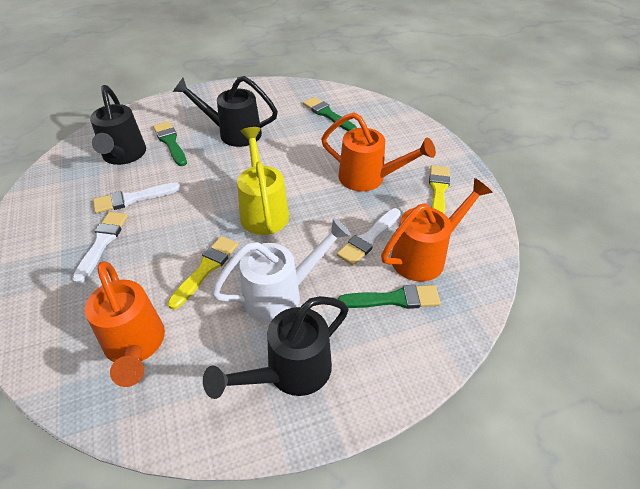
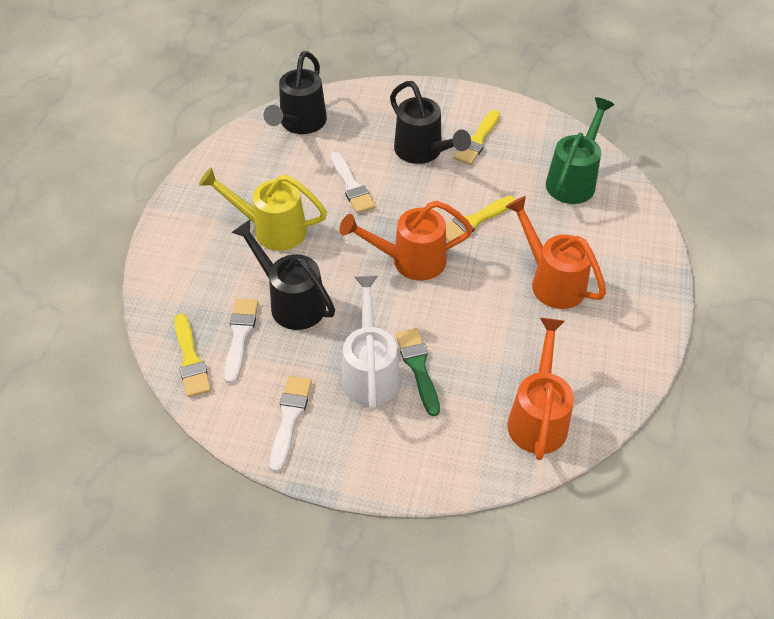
green brush: [153,121,187,166] [303,97,357,131] [338,285,441,309] = 3 -> [396,328,440,416] = 1
green watering can: none = 0 -> [546,97,614,204] = 1
yellow brush: [168,236,238,309] [429,165,450,214] = 2 -> [174,313,211,397] [446,196,516,242] [454,110,500,165] = 3

